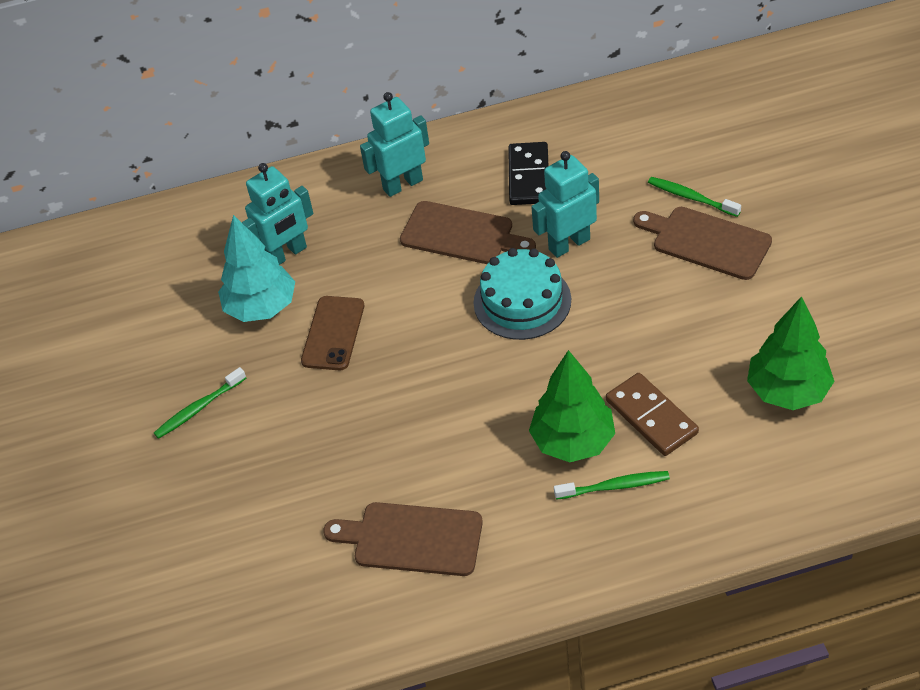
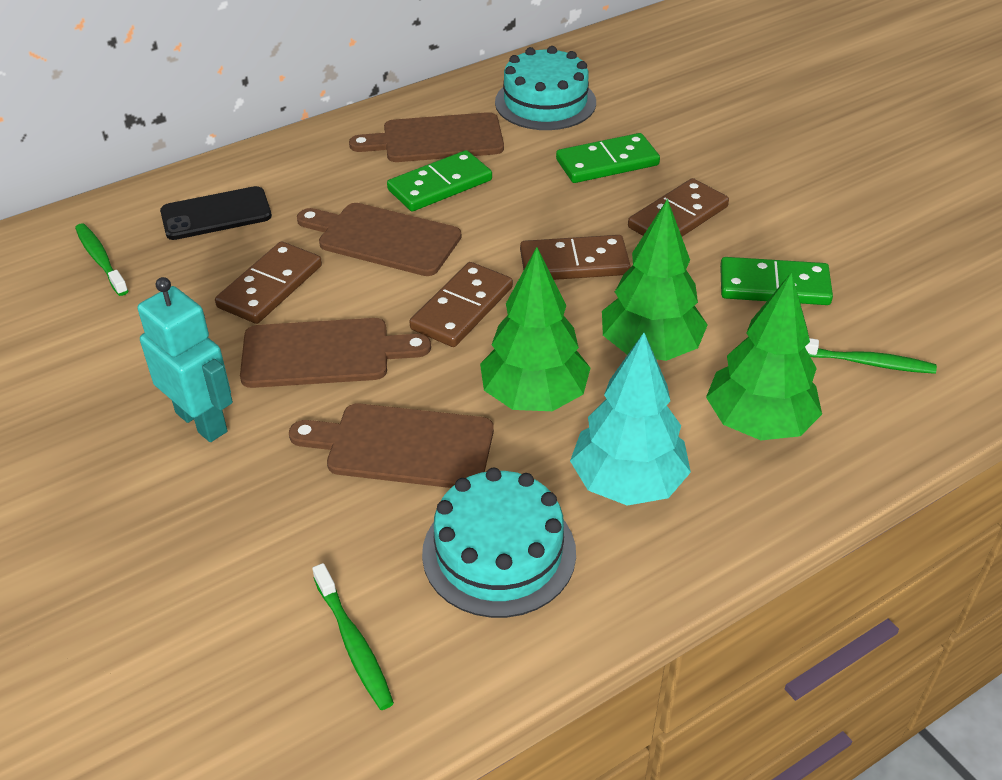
black domino: [508,142,549,205] = 1 -> none = 0
black phone: none = 0 -> [160,186,272,240] = 1
brown cutting board: [323,502,483,576] [400,201,536,264] [633,207,772,280] = 3 -> [240,318,431,388] [289,403,494,488] [297,203,461,276] [349,112,504,162] = 4
brown domino: [606,373,699,456] = 1 -> [215,241,322,324] [409,262,513,347] [520,235,631,280] [628,178,729,237] = 4
brown phone: [301,296,364,370] = 1 -> none = 0
green domino: none = 0 -> [387,150,492,211] [556,133,660,183] [720,257,833,305] = 3
green tree: [529,350,615,462] [747,296,834,410] = 2 -> [480,247,590,411] [602,199,708,361] [706,272,822,440] = 3
turquoise cake: [473,248,571,340] = 1 -> [422,468,576,618] [495,46,596,130] = 2
turquoise robot: [242,163,313,265] [360,92,429,197] [532,151,599,258] = 3 -> [137,277,233,442] = 1

